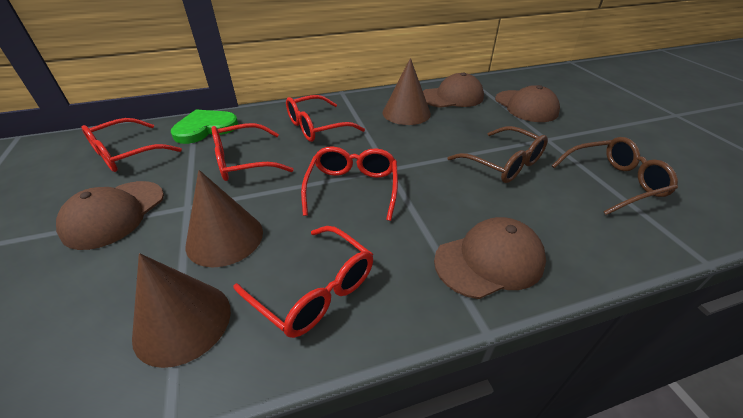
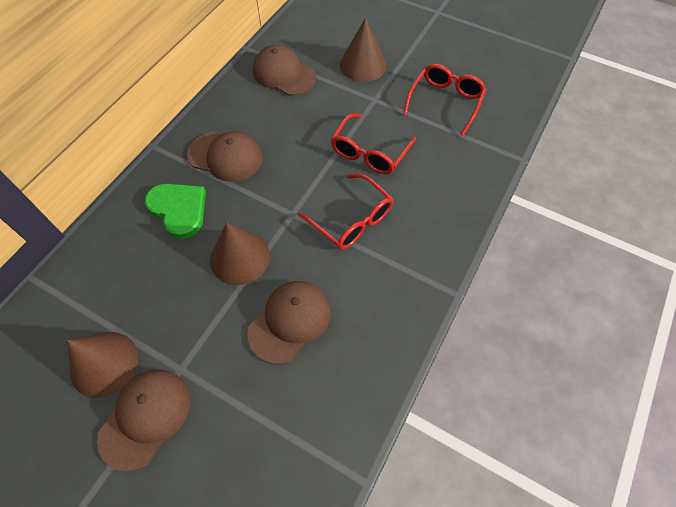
brown glasses: [447,126,548,183] [552,137,678,215] = 2 -> none = 0
red glasses: [81,118,182,172] [212,123,294,181] [234,226,373,338] [286,95,365,142] [301,146,398,221] = 5 -> [298,174,393,250] [331,113,416,174] [403,64,486,136] = 3

